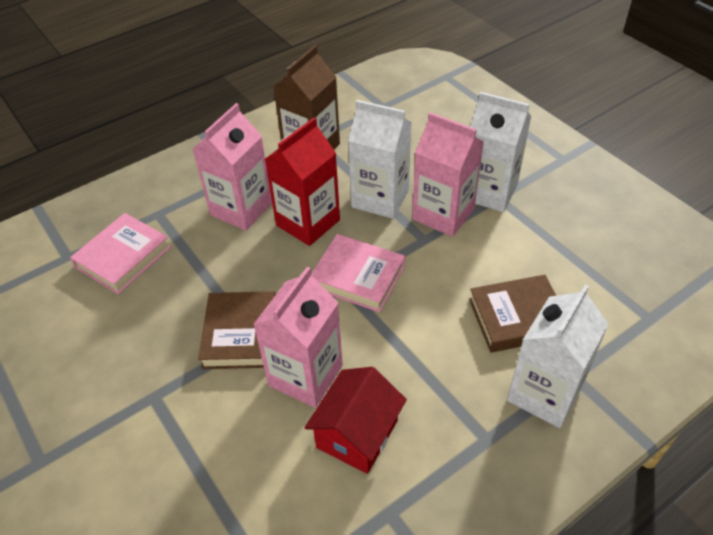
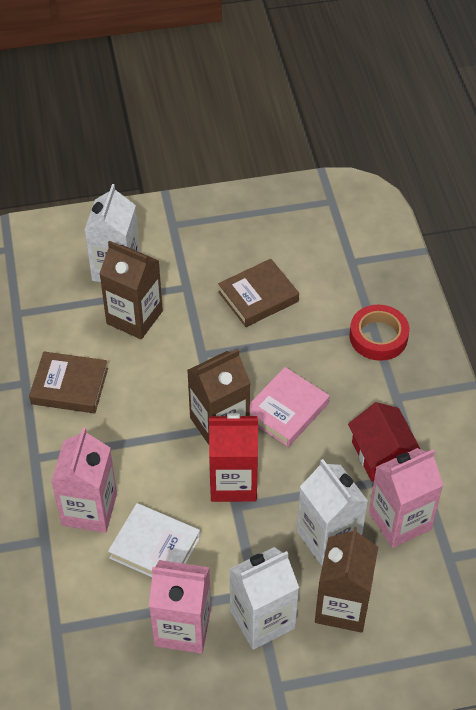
brown carton: [273,45,340,149] = 1 -> [99,241,163,339] [187,349,250,445] [315,527,378,633] = 3
pink book: [70,213,171,294] [311,234,405,312] = 2 -> [250,367,329,447] = 1
red tape: none = 0 -> [350,305,409,361] = 1
white book: none = 0 -> [108,503,200,577] = 1

